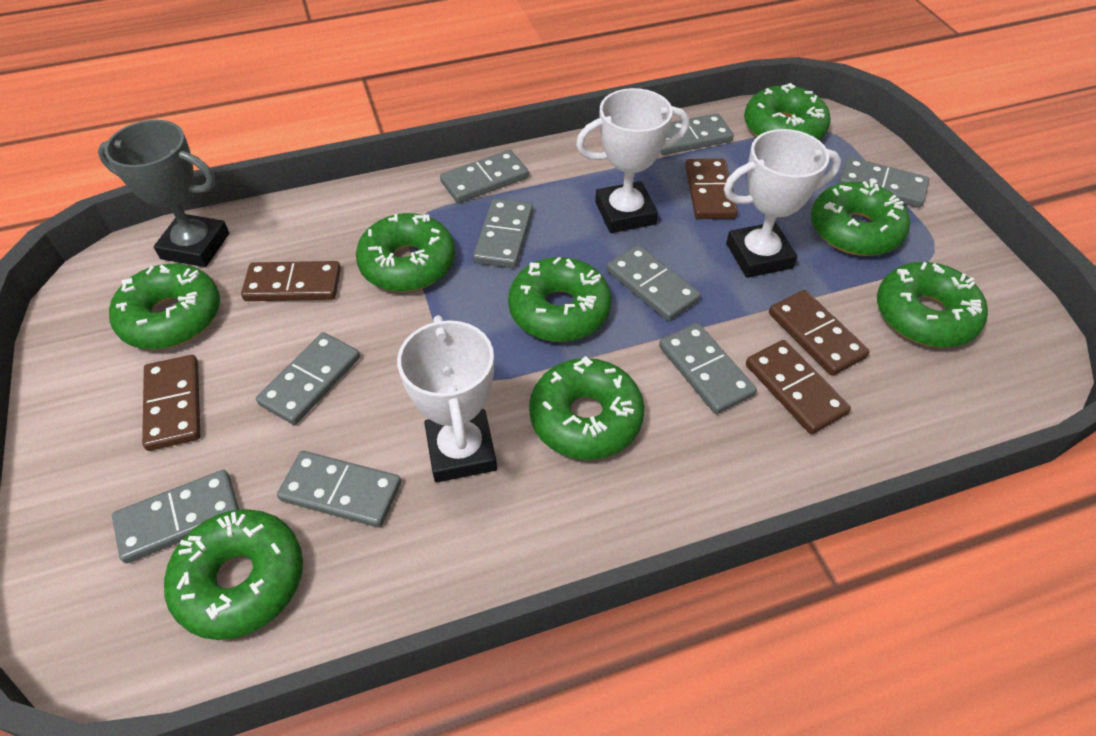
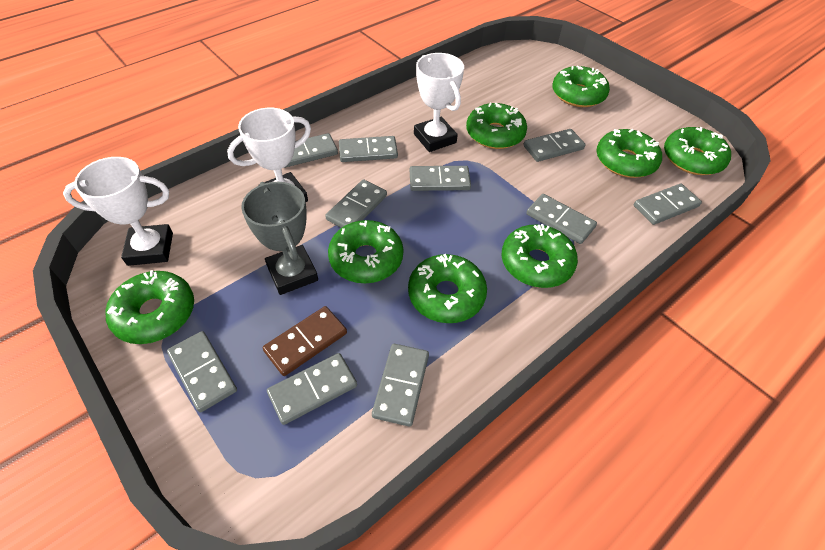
brown domino: [142,355,200,451] [241,261,341,301] [685,159,738,219] [746,340,851,434] [769,290,870,376] = 5 -> [263,306,347,376] = 1
grey domino: [112,470,239,564] [256,332,360,425] [277,451,401,528] [440,150,529,203] [473,199,533,268] [607,245,701,321] [659,323,757,414] [660,113,734,155] [839,157,929,208] = 9 -> [167,331,237,412] [267,353,357,425] [284,133,338,168] [325,179,387,228] [339,136,398,162] [372,344,429,427] [410,166,471,191] [523,129,586,162] [526,194,597,244] [634,184,702,225] = 10

